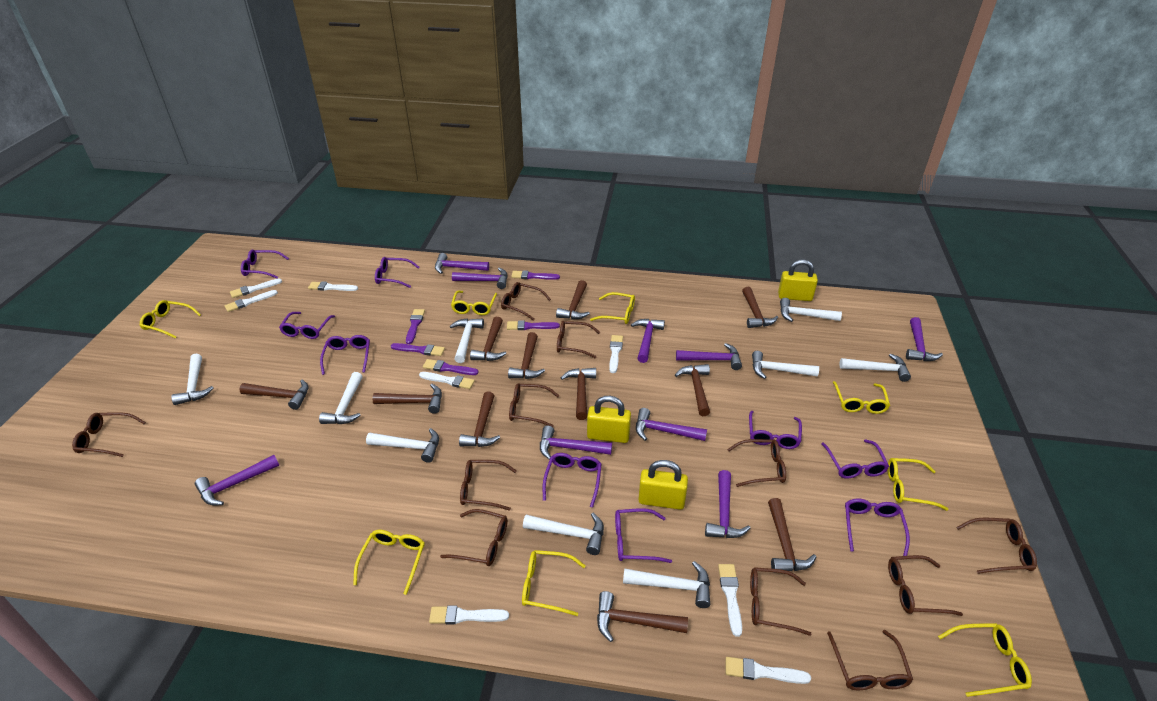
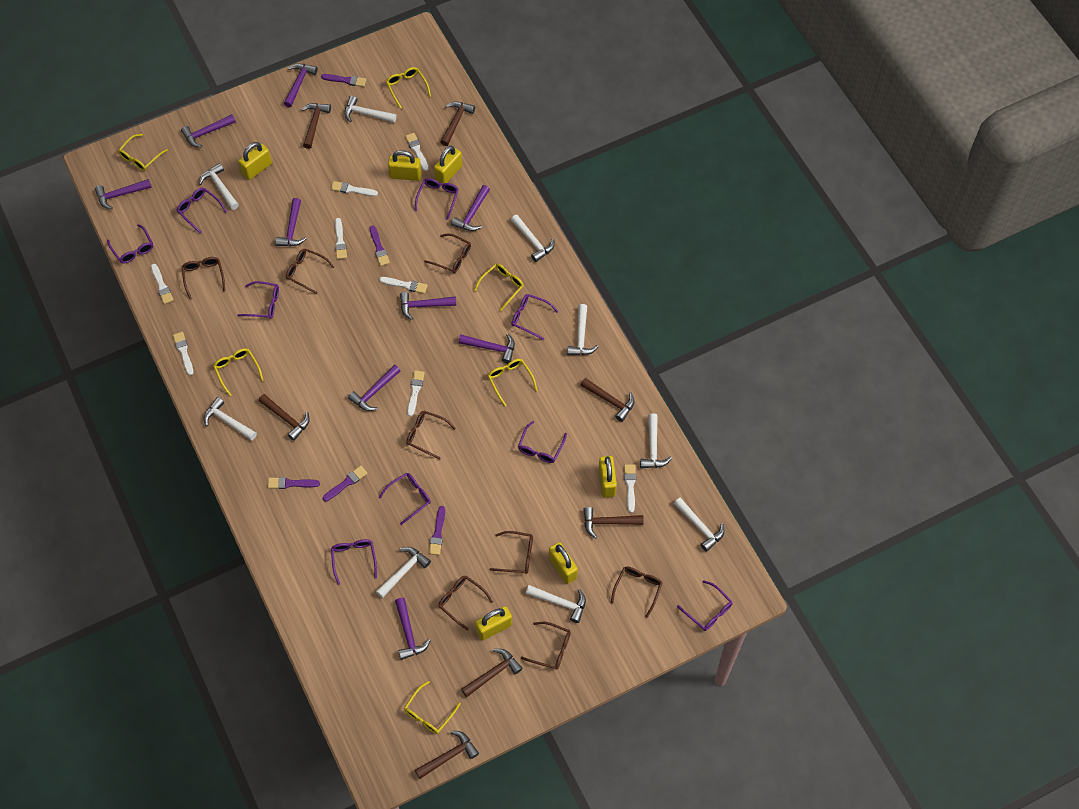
brown glasses: [72,412,146,457] [440,509,508,566] [460,460,517,511] [501,282,551,321] [509,384,560,427] [557,321,600,358] [727,439,786,487] [750,567,811,636] [827,630,913,690] [888,555,963,616] [956,518,1037,574] = 11 -> [182,257,225,299] [286,248,335,294] [406,411,456,459] [424,233,471,273] [438,575,493,631] [490,531,533,574] [521,622,571,670] [611,567,662,618] = 8
brown hammer: [239,379,309,410] [373,384,442,414] [459,391,500,447] [470,317,506,361] [508,332,545,379] [556,280,590,319] [561,368,596,420] [597,591,688,642] [675,364,710,416] [742,287,778,328] [768,498,816,573] = 11 -> [259,394,310,441] [301,103,331,149] [415,731,479,779] [440,102,475,146] [461,649,523,697] [581,378,635,422] [583,507,644,538] = 7
yellow glasses: [140,300,201,339] [353,530,425,595] [451,291,497,315] [522,550,586,616] [590,292,635,324] [833,381,890,414] [888,458,948,511] [938,623,1032,697] = 8 -> [118,134,168,171] [213,348,263,396] [386,67,431,109] [404,681,461,734] [474,264,524,311] [488,359,538,406] = 6
yellow padlock: [587,396,631,443] [638,460,688,510] [778,260,818,301] = 3 -> [238,142,272,180] [388,150,422,181] [434,146,462,184] [475,606,512,641] [549,542,578,584] [599,456,617,497] = 6

